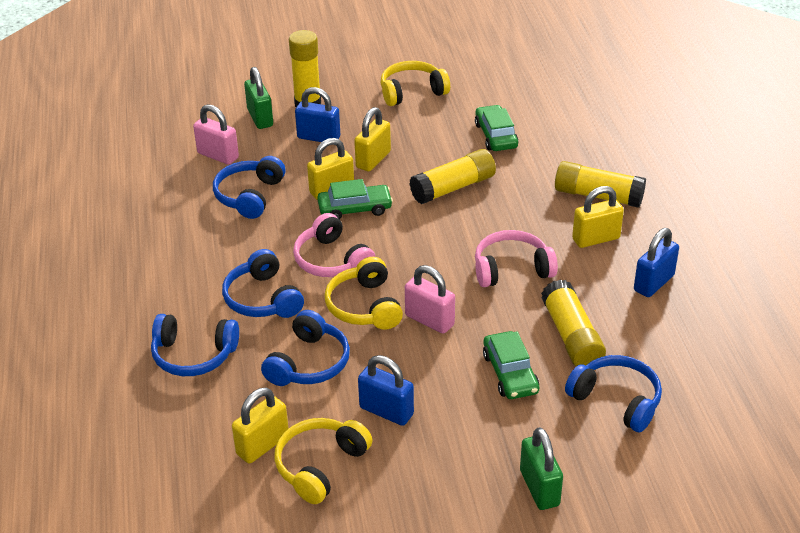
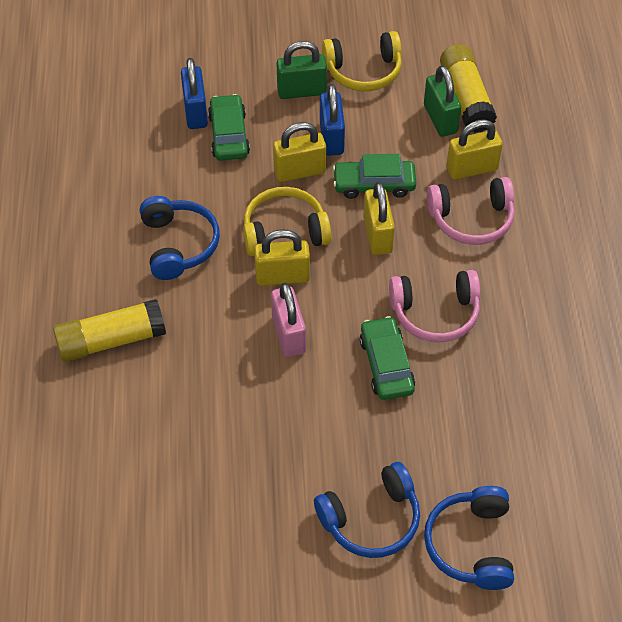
blue headphones: [151,314,239,376] [213,156,285,219] [222,249,304,318] [261,310,350,386] [565,355,662,432] = 5 -> [140,196,220,280] [314,462,420,558] [424,486,514,590] = 3
blue padlock: [295,87,340,142] [358,355,414,426] [634,228,679,297] = 3 -> [181,58,208,129] [320,84,345,156] = 2
pink padlock: [193,104,239,165] [405,265,455,334] = 2 -> [271,283,306,357] = 1
yellow glue stick: [289,30,321,107] [409,149,496,204] [541,280,606,366] [555,161,646,208] = 4 -> [53,299,166,362] [440,44,497,133] = 2
yellow headphones: [275,418,372,504] [325,257,403,330] [381,61,450,106] = 3 -> [243,187,331,256] [322,31,402,91] = 2

